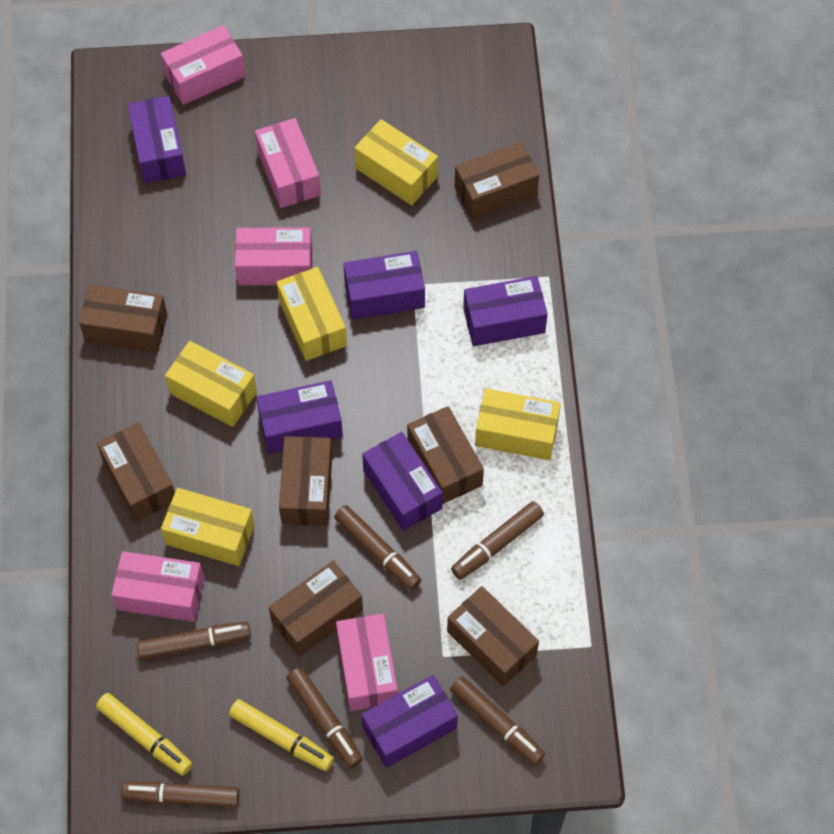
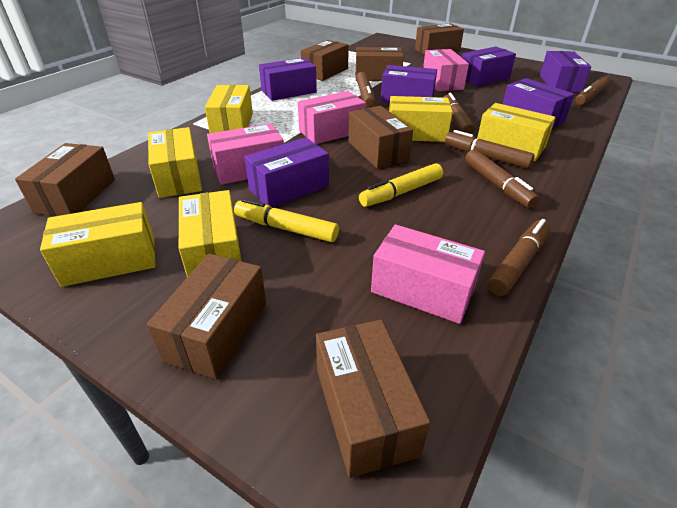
pink box: [111,551,204,622] [161,25,245,105] [235,227,312,286] [255,118,321,208] [336,614,398,711] = 5 -> [207,123,284,185] [298,91,366,144] [371,224,485,324] [423,49,469,91] = 4
yellow box: [161,488,255,566] [165,341,257,427] [277,267,347,361] [355,119,438,205] [475,388,561,460] = 5 -> [40,202,156,287] [148,127,202,198] [179,190,242,277] [205,85,253,133] [389,96,453,142] [477,103,556,161] = 6

